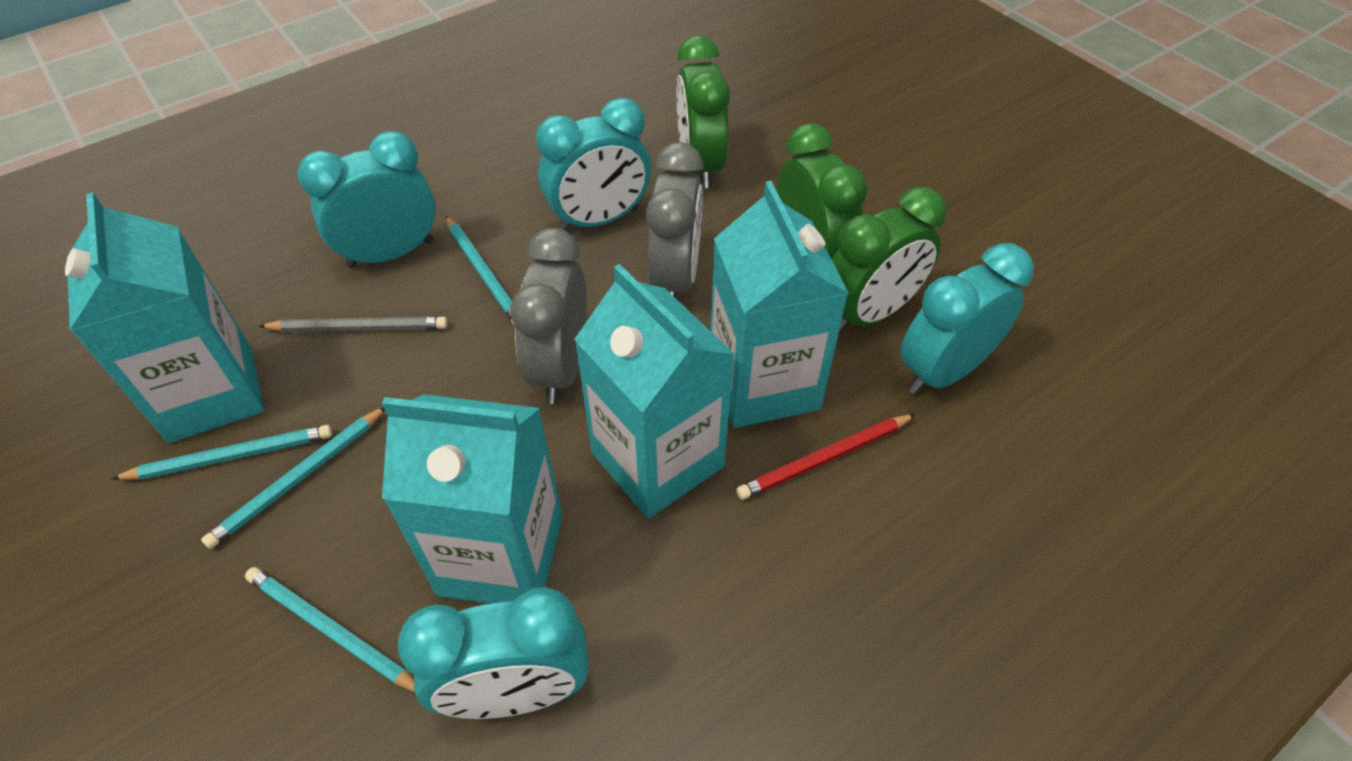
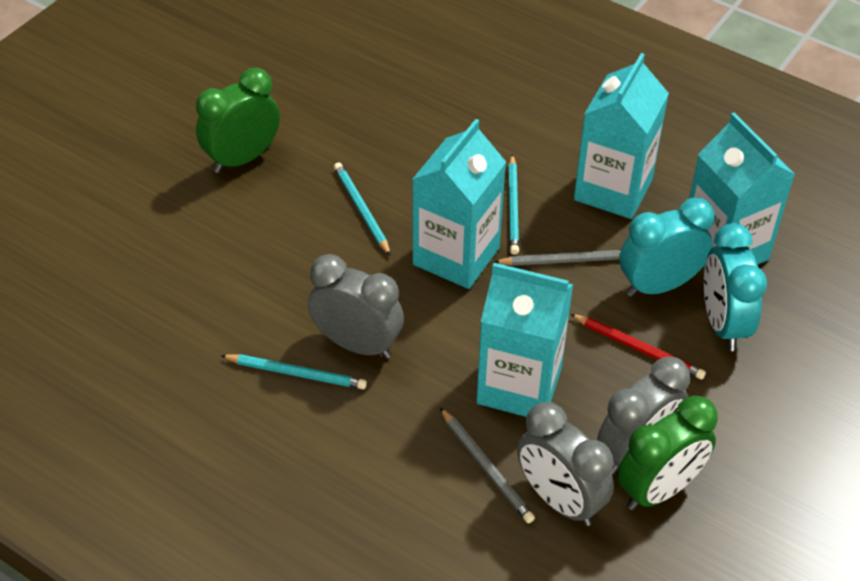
green clock: [676,35,730,188] [777,123,868,259] [832,187,946,333] = 3 -> [196,68,280,173] [617,395,718,510] = 2
grey clock: [510,228,587,404] [646,142,704,298] = 2 -> [308,254,404,359] [517,402,614,526] [597,357,690,475] = 3
grey pencil: [258,317,448,332] = 1 -> [440,408,535,523] [494,250,621,266] = 2
turquoise clock: [297,131,436,268] [397,587,589,719] [536,98,651,231] [900,243,1034,395] = 4 -> [619,197,715,297] [704,223,767,351] = 2
turquoise pencil: [111,425,332,480] [201,407,385,549] [245,567,414,692] [445,216,515,326] = 4 -> [220,354,367,389] [334,162,391,256] [508,154,519,255] = 3

